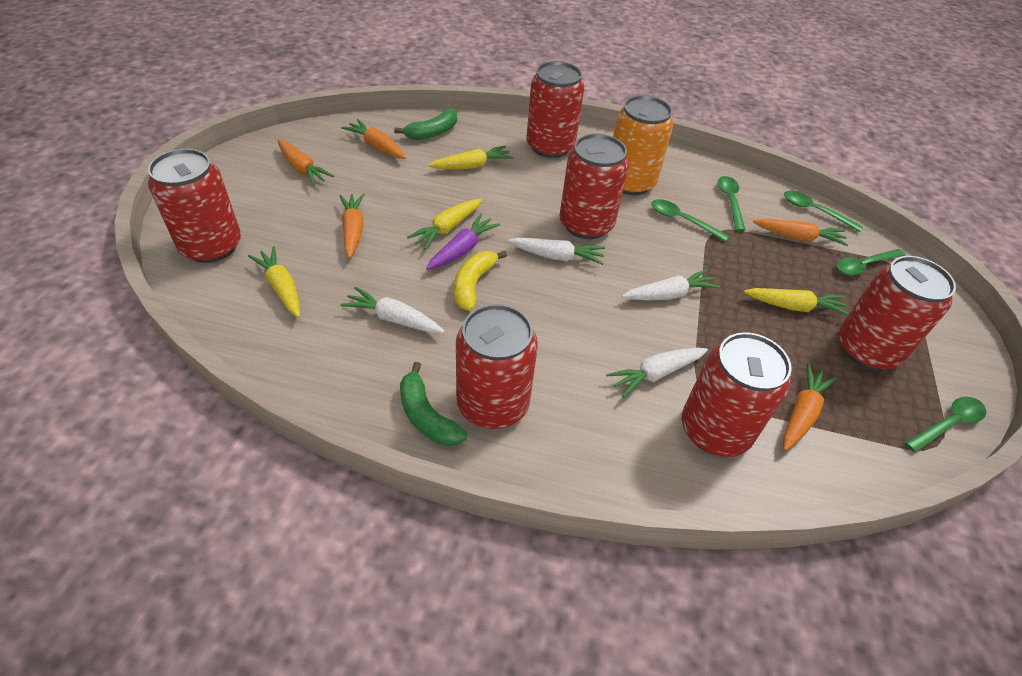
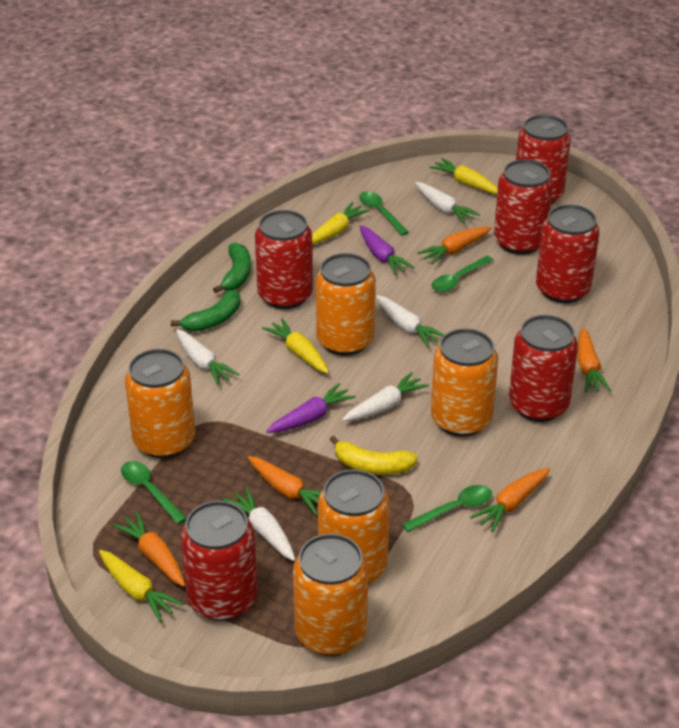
green spoon: [651,199,729,242] [718,176,745,231] [784,191,863,232] [837,249,906,275] [905,397,986,453] = 5 -> [121,461,187,524] [359,191,409,235] [402,485,492,532] [431,256,493,292] = 4
orange can: [613,95,674,195] = 1 -> [125,349,195,458] [293,534,368,656] [316,253,376,356] [318,469,390,584] [431,329,498,437] = 5
purple carrot: [426,214,500,270] = 1 -> [266,383,356,433] [360,225,415,275] = 2
white carrot: [340,286,444,333] [508,238,605,265] [606,348,708,398] [622,269,720,300] = 4 -> [176,329,239,385] [223,487,295,561] [342,372,429,421] [376,295,444,348] [415,182,480,224] = 5

